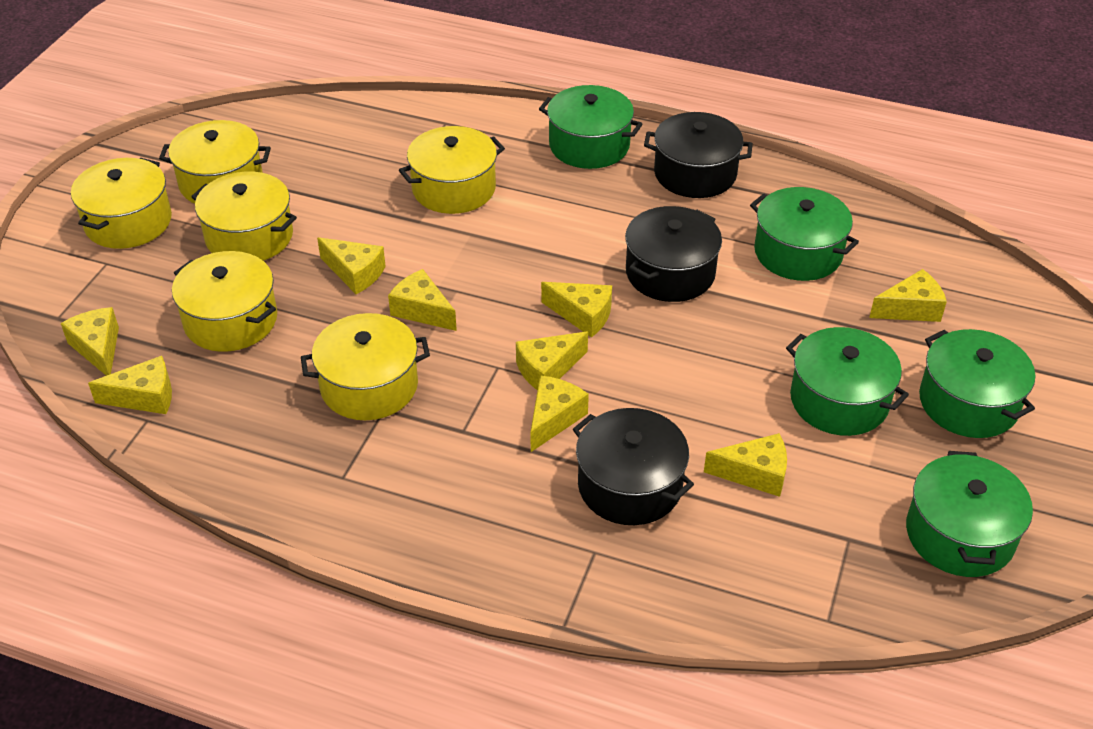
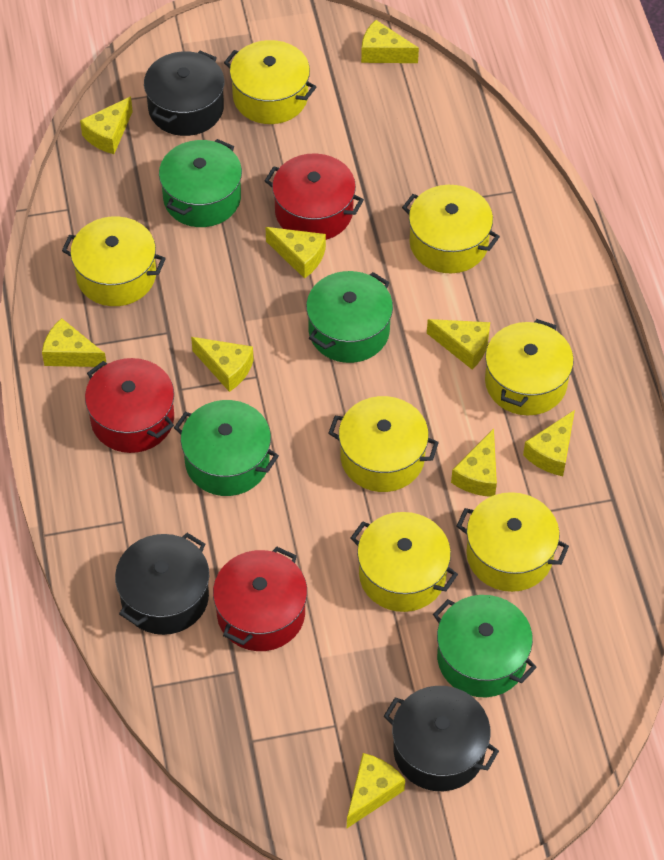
green pot: [539,85,642,169] [750,187,859,281] [786,327,909,436] [906,451,1033,577] [919,329,1035,438] = 5 -> [159,139,242,227] [174,400,279,496] [306,271,393,363] [433,595,537,697] = 4
red pot: none = 0 -> [85,358,174,453] [213,547,307,651] [265,153,364,240] = 3
yellow pot: [71,158,172,249] [159,120,271,204] [172,251,277,352] [191,172,297,261] [301,313,430,420] [399,126,505,214] = 6 -> [62,216,166,306] [224,40,316,124] [328,396,439,492] [351,512,458,612] [402,185,500,273] [456,492,569,592] [485,319,574,415] = 7

